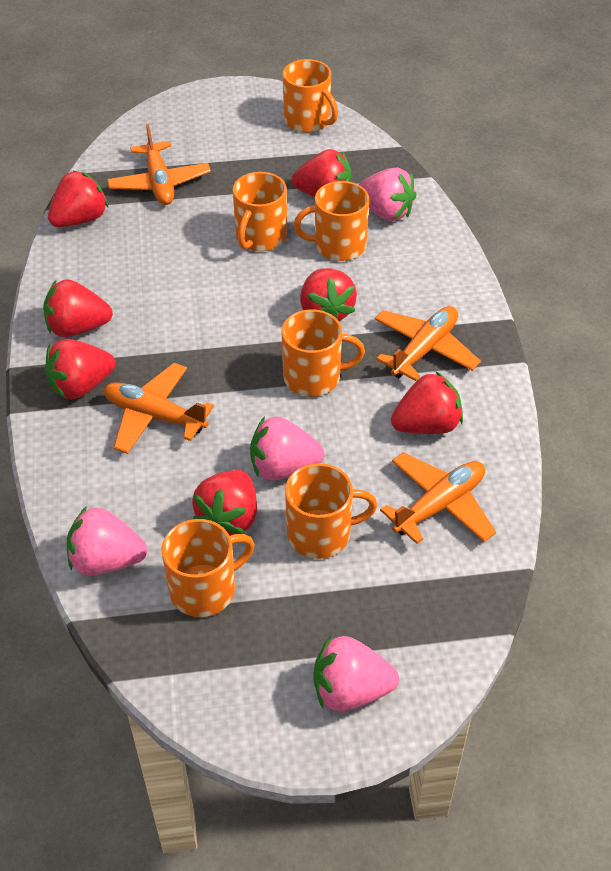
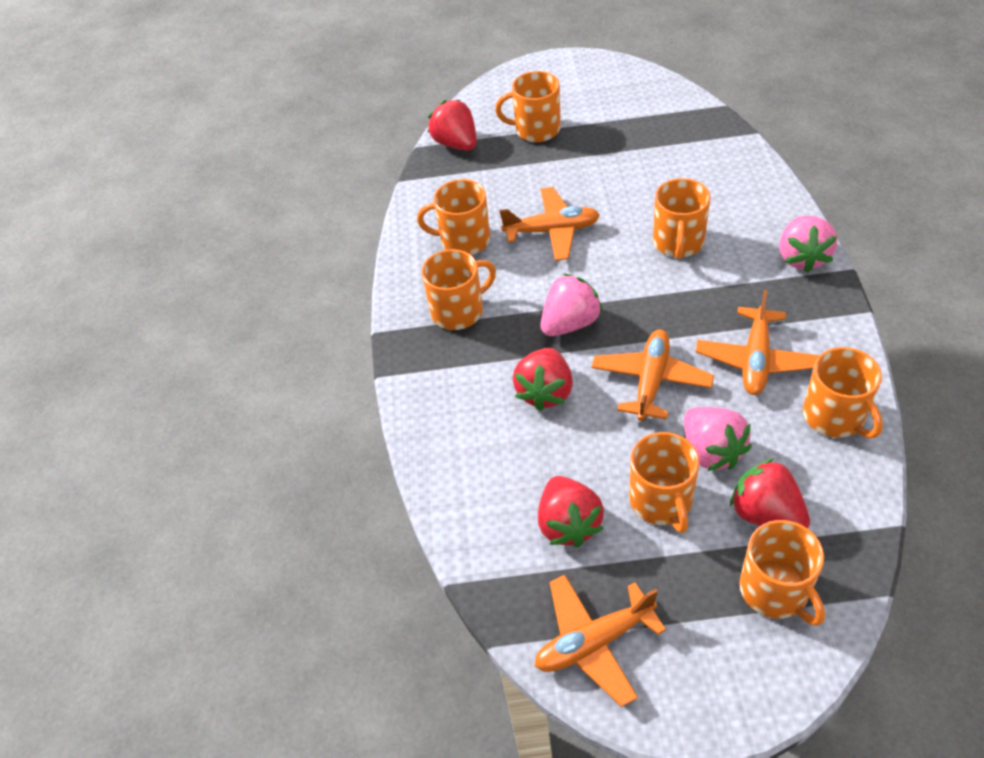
orange mug: [161,519,255,617] [233,172,287,251] [282,309,365,397] [283,59,338,133] [285,463,378,559] [294,181,369,261] = 6 -> [417,179,491,255] [421,249,496,330] [495,71,561,142] [629,432,699,533] [653,178,711,259] [739,520,825,626] [803,347,883,438] = 7
pink strawberry: [67,506,147,575] [250,416,325,481] [313,636,399,711] [358,168,417,221] = 4 -> [541,273,603,336] [684,407,752,471] [779,215,837,273] = 3
red strawberry: [43,279,113,337] [45,339,115,399] [48,170,108,227] [192,470,257,536] [291,149,351,197] [300,268,357,321] [391,372,463,434] = 7 -> [428,99,477,151] [512,348,573,411] [538,476,604,548] [730,458,810,528] = 4

